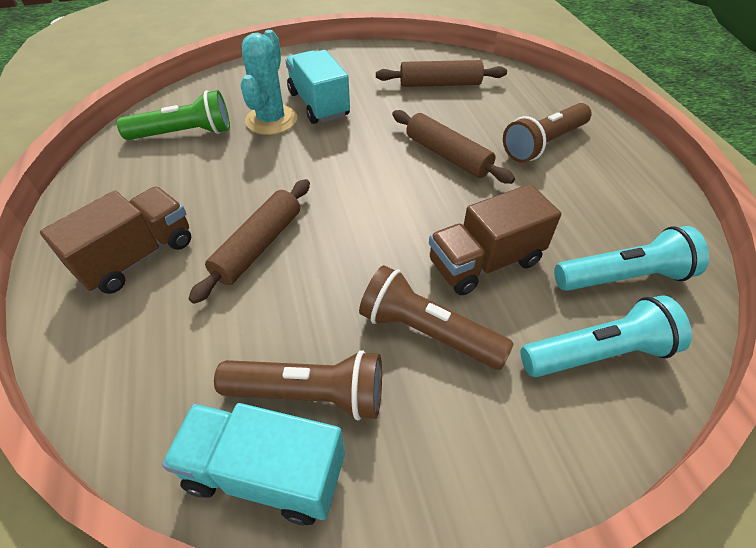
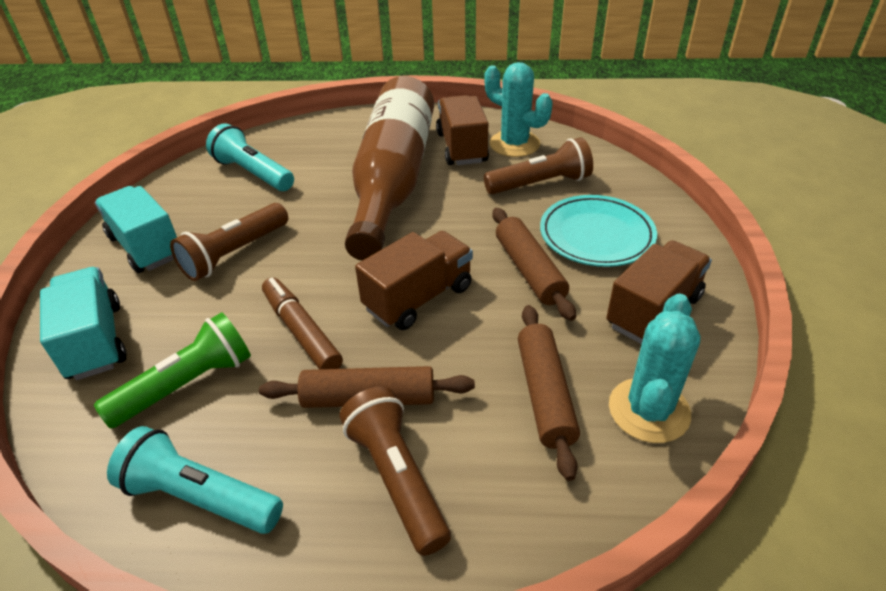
brown bottle: none = 0 -> [345,76,434,261] = 1
brown marker: none = 0 -> [262,277,343,369] = 1
brown truck: [40,186,191,294] [429,184,561,295] = 2 -> [355,231,473,330] [436,95,489,165] [606,240,712,344] = 3
turquoise cactus: [241,30,297,135] = 1 -> [485,62,553,157] [609,294,701,443] = 2
turquoise plate: none = 0 -> [540,195,657,267] = 1

